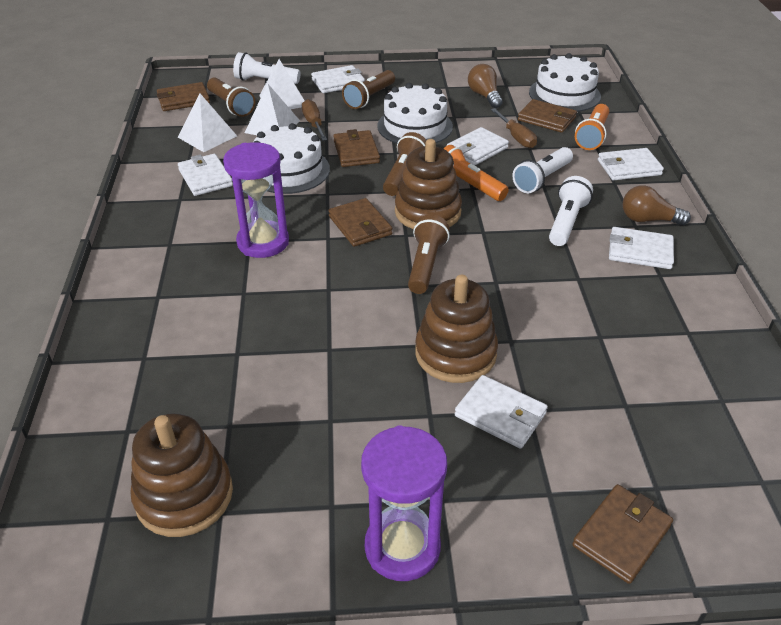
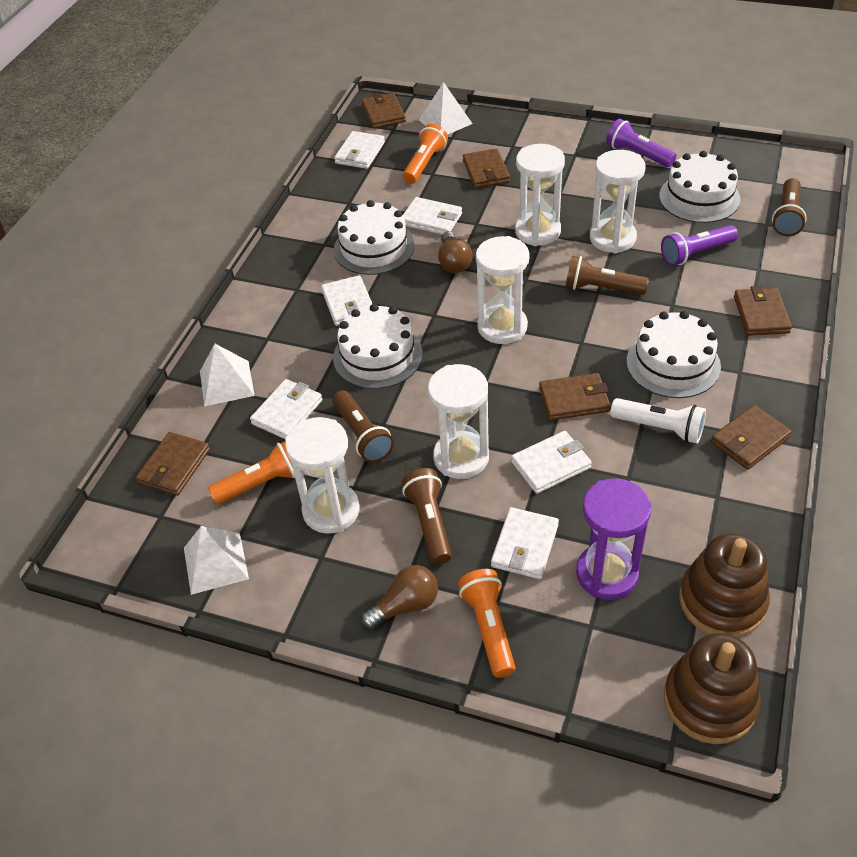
brown screwdriver: [302,99,327,141] [491,108,537,148] = 2 -> none = 0
brown stacking toy: [130,413,233,537] [395,139,462,229] [415,275,498,383] = 3 -> [664,633,761,744] [679,533,770,637] = 2
brown wallet: [157,82,210,111] [328,198,392,247] [333,129,380,167] [518,99,577,133] [572,484,673,584] = 5 -> [136,432,210,496] [362,92,406,129] [463,149,510,188] [539,373,610,421] [711,405,792,470] [734,286,792,336] = 6
orange flashlight: [443,145,509,201] [575,104,609,150] = 2 -> [208,441,295,504] [403,124,448,184] [458,569,516,678] = 3
purple flashlight: none = 0 -> [606,119,676,167] [661,225,738,266] = 2
purple hourglass: [223,142,289,258] [361,425,447,581] = 2 -> [576,478,651,600] = 1
white cake: [253,123,330,194] [377,83,453,143] [529,53,601,112] = 3 -> [333,304,423,389] [334,200,414,275] [626,311,721,398] [659,151,740,223] = 4
white flashlight: [233,52,300,84] [512,147,573,193] [549,176,593,246] = 3 -> [610,398,706,444] = 1
white hourglass: none = 0 -> [285,417,360,534] [428,364,489,479] [476,236,529,344] [515,144,565,246] [590,150,646,253] = 5

